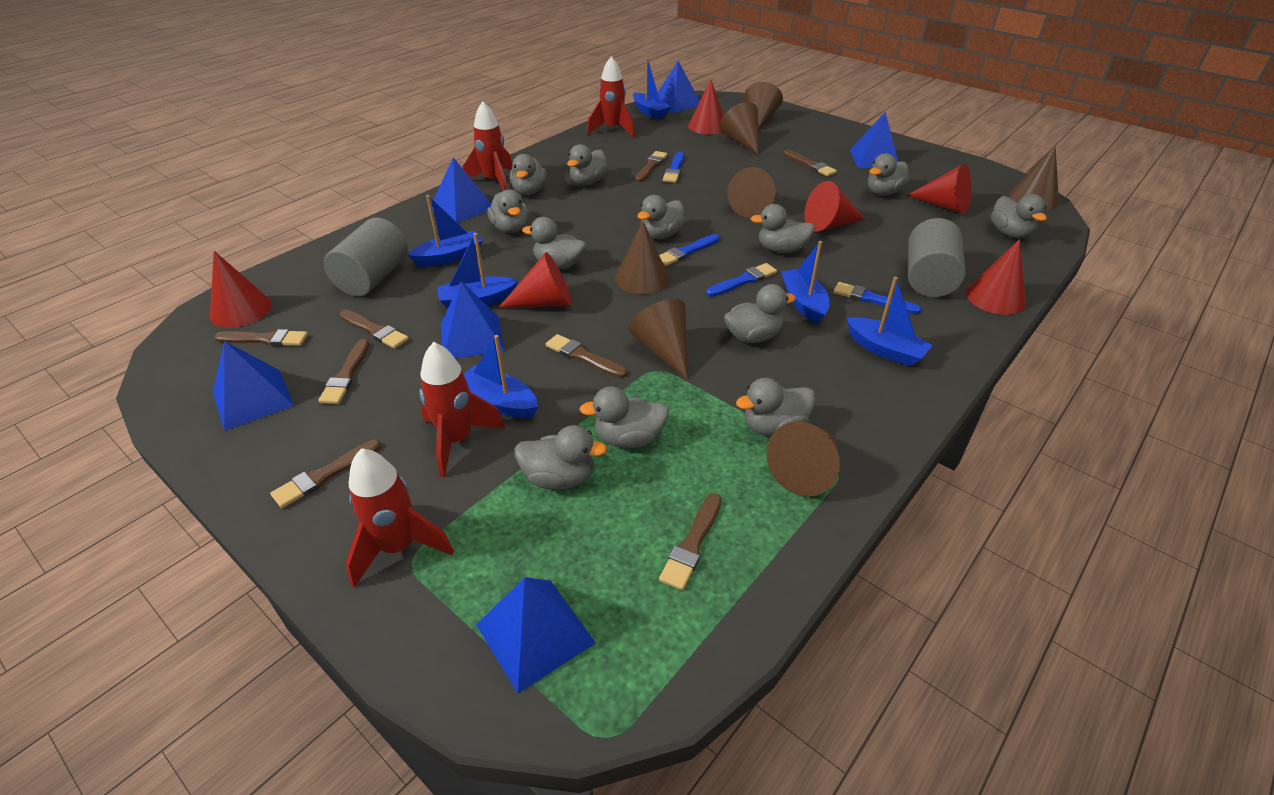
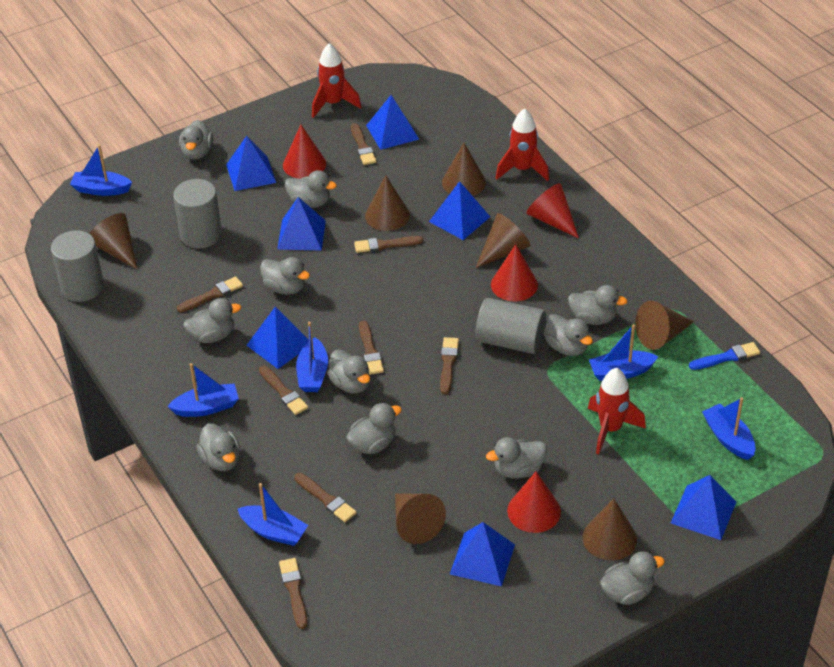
blue brush: [659,234,719,266] [663,152,684,183] [706,263,777,297] [833,282,921,314] = 4 -> [689,342,760,370] = 1
blue pyramid: [213,341,294,431] [431,157,491,223] [441,281,505,358] [476,577,596,693] [658,61,700,113] [850,112,898,168] = 6 -> [226,136,277,191] [246,307,309,369] [277,197,326,251] [366,95,419,150] [429,181,490,240] [450,522,515,587] [671,475,736,540] = 7
grey cylinder: [324,218,408,296] [908,218,966,297] = 2 -> [51,230,104,302] [173,179,222,249] [475,298,546,354] = 3
grey duck: [487,190,528,233] [510,154,547,195] [514,425,607,489] [522,217,586,269] [567,144,608,185] [579,386,669,448] [637,195,685,239] [724,284,796,343] [736,378,816,436] [751,204,815,253] [868,153,909,196] [991,194,1047,238] = 12 -> [179,120,214,160] [184,298,241,343] [196,423,240,471] [260,257,310,295] [285,170,337,208] [327,349,370,393] [346,403,402,454] [486,437,547,479] [545,314,593,356] [568,285,628,325] [600,551,665,605] = 11
red cone: [210,251,272,328] [498,252,572,308] [688,79,724,134] [805,181,865,232] [907,164,971,214] [966,239,1026,315] = 6 -> [283,125,326,179] [491,244,538,302] [507,471,561,533] [526,183,579,238] = 4
red rocket: [345,448,454,587] [419,342,505,477] [463,101,512,191] [587,56,635,138] = 4 -> [312,43,361,118] [496,108,549,181] [588,368,646,454] = 3

